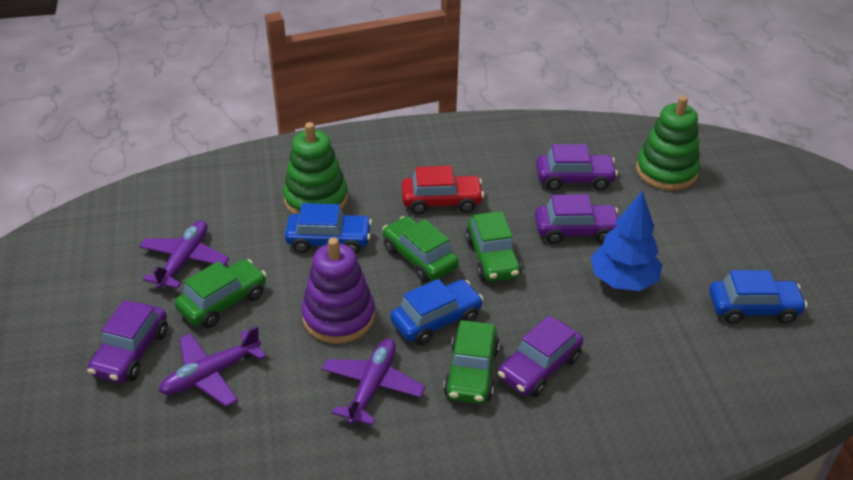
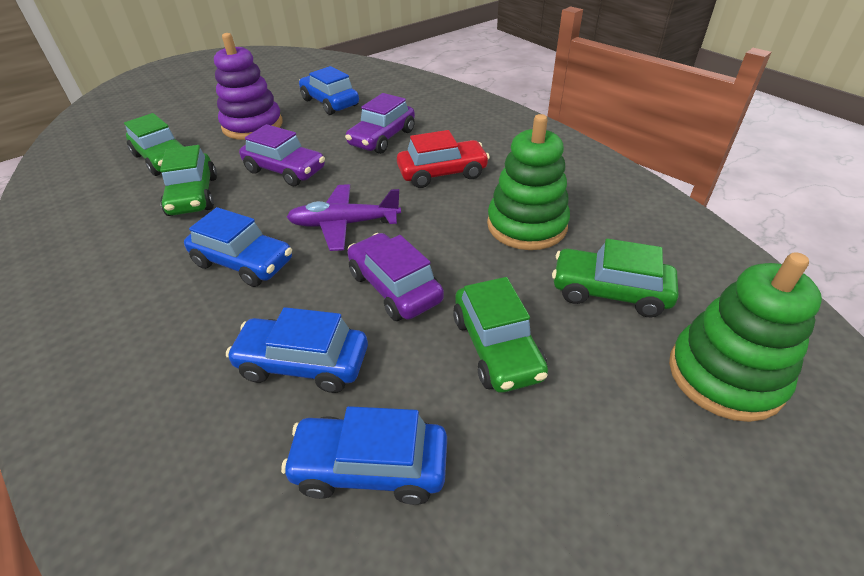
blue car: [285,203,372,254] [390,279,484,345] [709,270,807,324] = 3 -> [184,207,292,287] [226,307,368,393] [281,406,447,505] [299,66,359,115] = 4
blue tree: [591,191,662,291] = 1 -> none = 0
purple car: [87,300,168,383] [498,315,583,397] [535,194,618,244] [536,144,618,191] = 4 -> [239,124,325,186] [345,93,415,154] [347,233,444,321] = 3
purple plane: [139,220,229,289] [158,326,266,407] [322,338,425,426] = 3 -> [287,184,401,251] = 1

